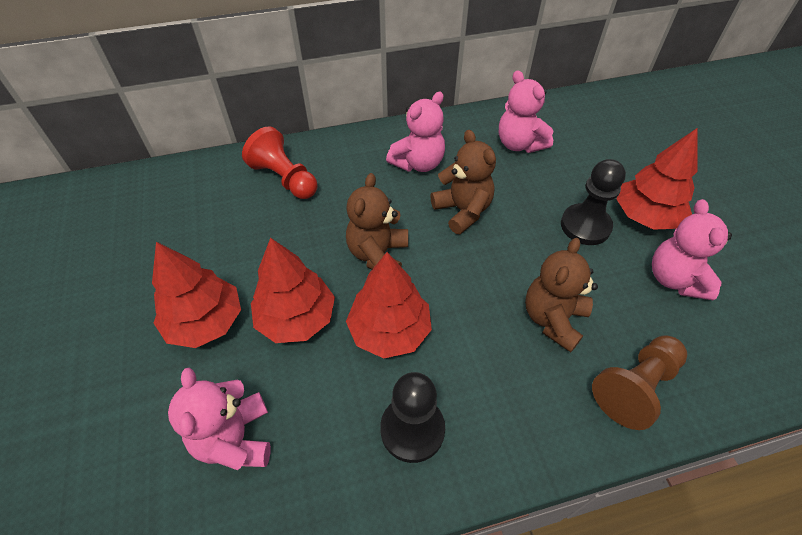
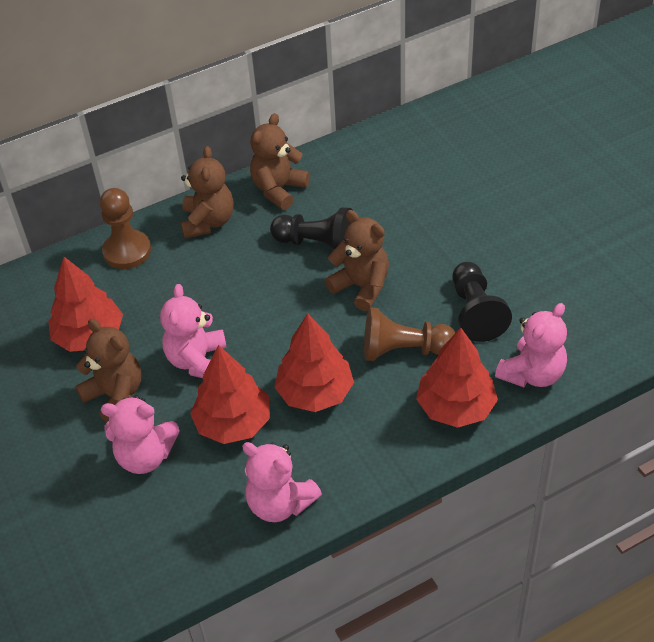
brown pawn: [592,335,687,430] = 1 -> [100,188,151,269] [364,307,455,361] = 2
brown teddy bear: [346,173,408,270] [430,130,496,234] [525,238,598,352] = 3 -> [75,319,141,422] [181,146,234,239] [250,113,310,210] [325,210,389,311] = 4
red pawn: [242,126,318,199] = 1 -> none = 0

